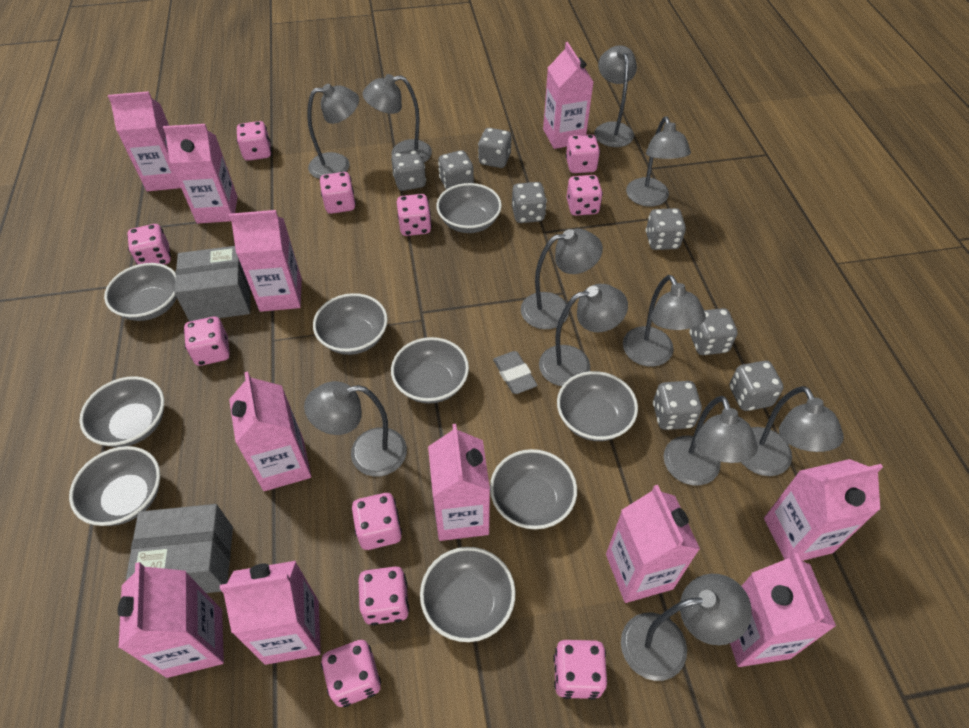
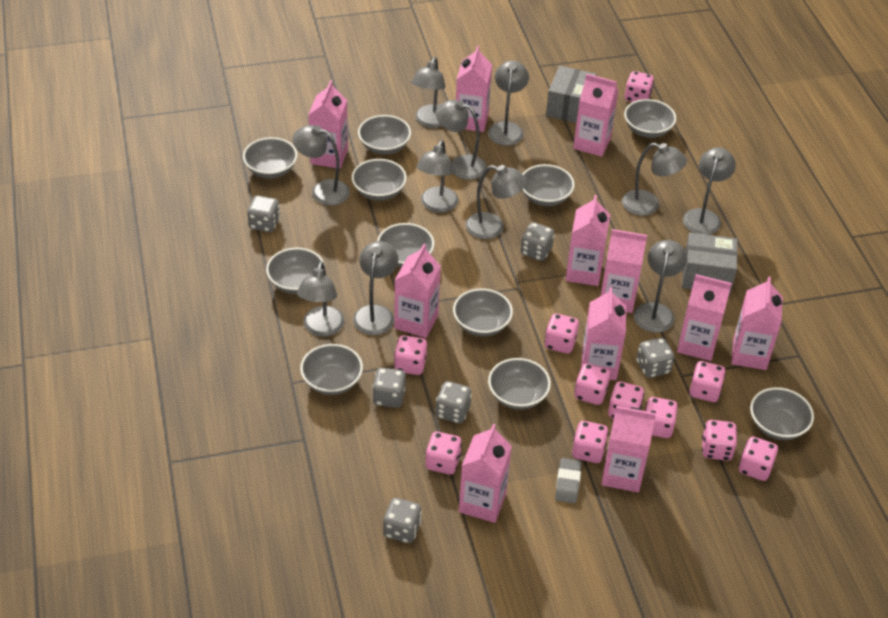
grey bowl: [69,446,160,526] [79,376,164,447] [104,263,177,321] [313,293,388,355] [391,337,469,404] [420,547,516,642] [436,183,502,233] [490,449,577,529] [557,371,638,441] = 9 -> [243,137,297,178] [266,248,325,294] [300,344,363,395] [352,159,407,201] [358,115,411,155] [377,223,434,268] [453,288,513,337] [488,358,551,410] [522,164,575,206] [624,99,676,138] [750,387,814,440] = 11
grey dice: [391,150,426,191] [438,150,474,190] [478,128,512,168] [512,182,547,223] [646,208,686,250] [653,381,702,430] [689,308,737,355] [730,361,784,411] = 8 -> [247,195,280,232] [372,368,406,408] [383,498,422,543] [435,381,472,424] [521,222,554,261] [637,338,674,378] = 6

